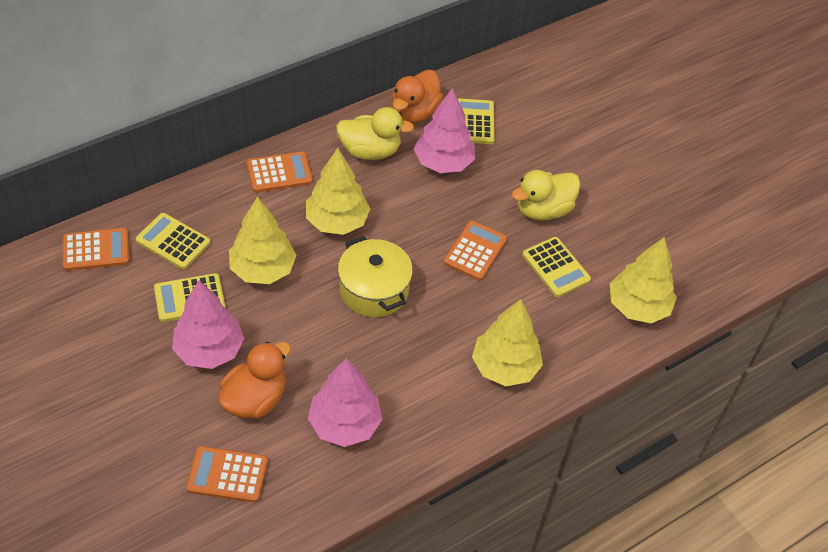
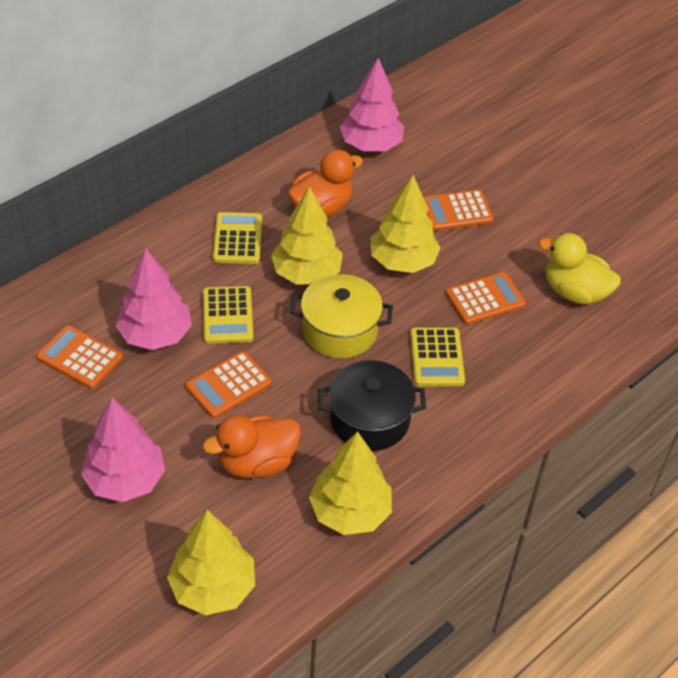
black pot: none = 0 -> [318,360,426,451] = 1
yellow calculator: [136,213,211,270] [154,273,226,322] [458,98,495,144] [522,237,591,297] = 4 -> [203,286,253,344] [213,212,262,264] [410,328,465,386] = 3
yellow duck: [336,107,414,160] [512,170,580,221] = 2 -> [539,233,621,305] = 1

